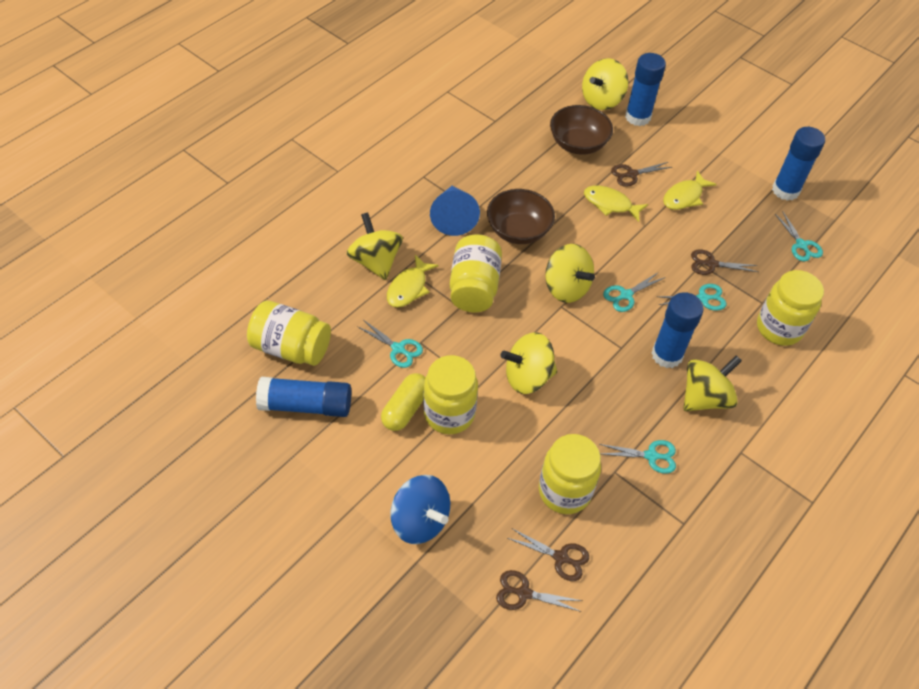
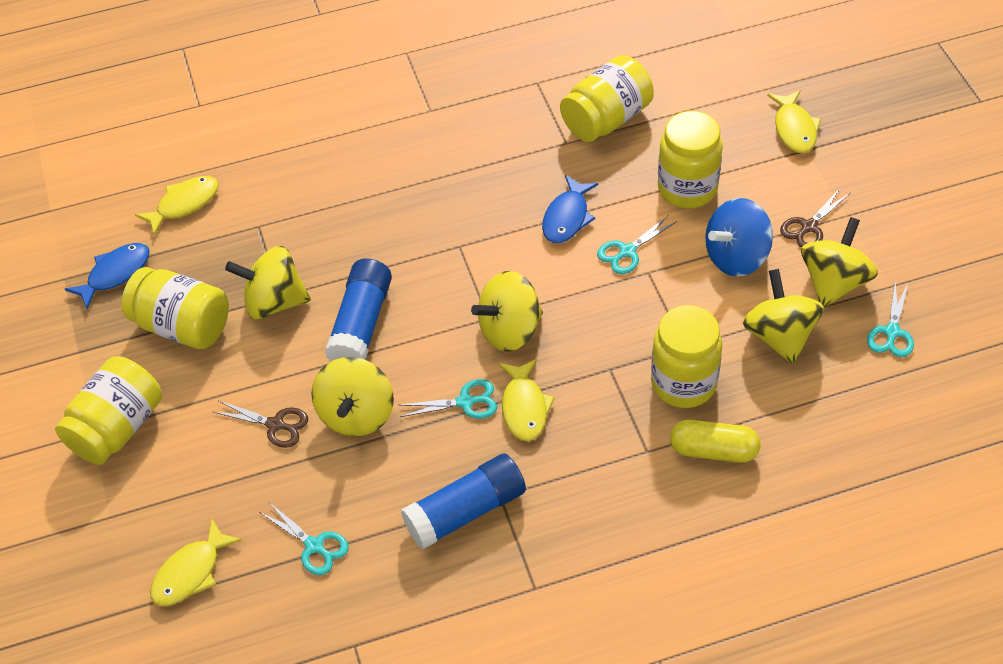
blue cone: [430,186,480,236] = 1 -> none = 0
blue fish: none = 0 -> [65,243,150,309] [542,175,598,243] = 2
blue glue stick: [256,377,351,417] [625,53,666,126] [652,292,704,368] [772,127,825,201] = 4 -> [324,258,392,362] [401,453,526,549] = 2
brown bowl: [487,189,555,244] [550,105,613,155] = 2 -> none = 0
brown scissors: [496,570,582,612] [508,528,589,581] [611,162,672,187] [691,249,758,275] = 4 -> [214,401,308,448] [780,187,850,248] = 2
turquoise scissors: [357,320,423,368] [599,440,676,474] [603,272,665,312] [658,284,727,311] [775,211,823,261] = 5 -> [259,502,349,575] [399,379,497,419] [597,216,677,274] [867,281,914,357] = 4
yellow fish: [387,255,439,308] [584,185,648,222] [663,171,717,210] = 3 -> [135,176,219,236] [150,519,242,606] [499,359,555,441] [767,90,821,153] = 4

